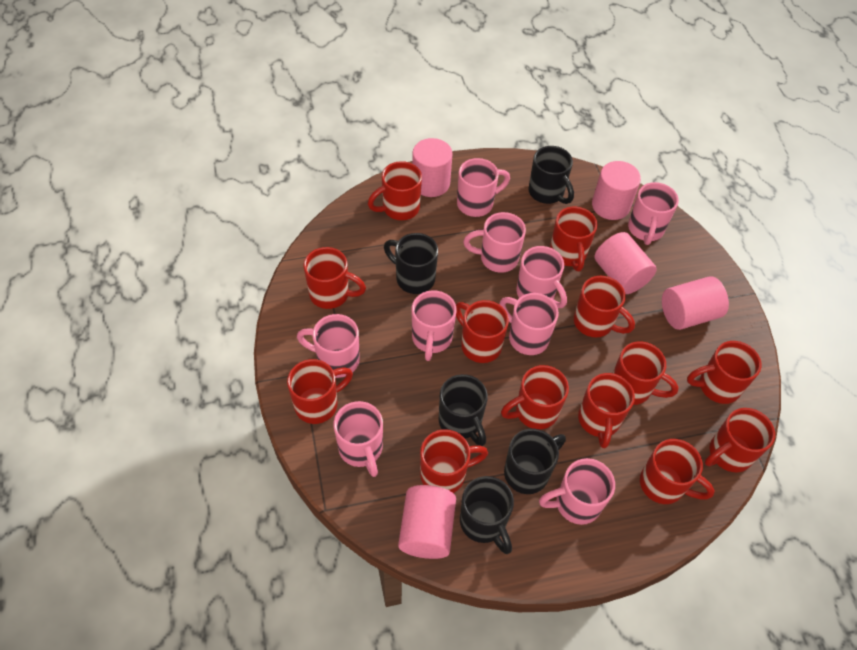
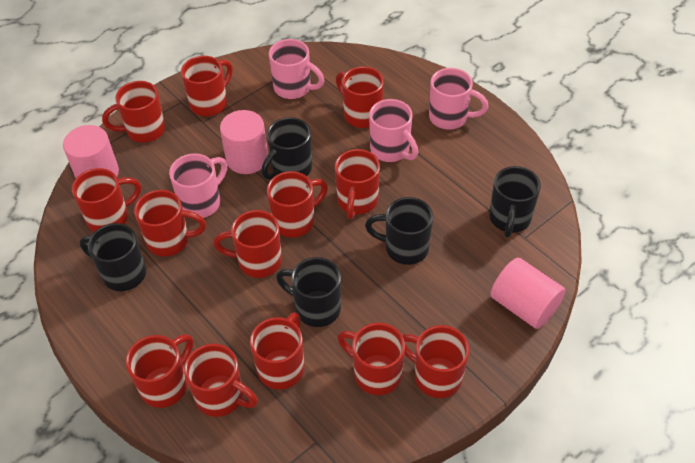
pink cylinder: [398,485,456,559] [412,138,452,197] [592,161,641,220] [595,232,657,294] [662,276,729,330] = 5 -> [63,125,119,178] [220,110,268,174] [491,258,566,329] = 3
pink mug: [297,314,360,378] [334,401,383,477] [412,290,457,361] [457,158,510,217] [463,212,526,273] [499,293,559,355] [516,246,567,308] [539,458,615,525] [628,182,679,245] = 9 -> [169,153,227,218] [269,39,325,99] [369,99,418,162] [429,68,489,130] = 4

